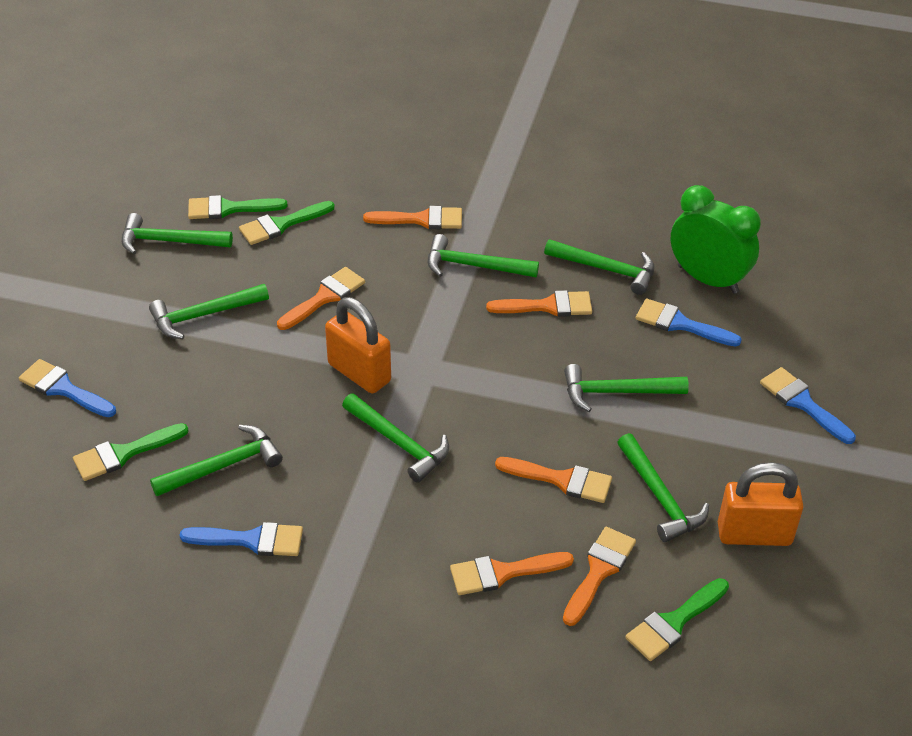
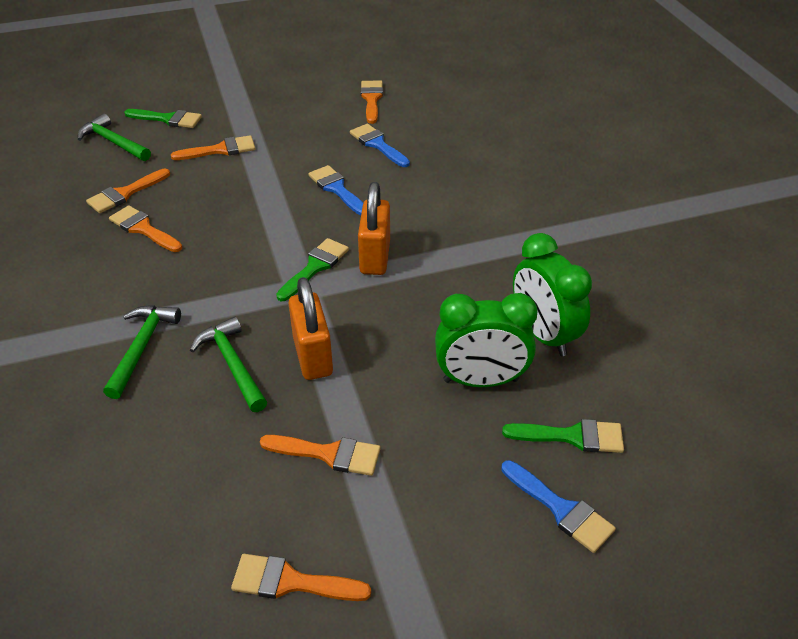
blue brush: [19,359,116,417] [179,522,303,556] [636,298,742,347] [760,367,856,444] = 4 -> [308,165,363,216] [350,124,410,167] [501,460,616,553] = 3
green brush: [73,423,189,481] [188,195,287,219] [239,201,335,245] [625,578,729,661] = 4 -> [124,109,202,128] [276,238,349,301] [502,419,624,453] = 3
green clock: [671,185,761,294] = 1 -> [435,293,538,387] [513,233,592,356] = 2
green hammer: [121,213,233,254] [149,284,269,339] [150,425,283,497] [342,393,449,483] [428,234,539,277] [544,239,654,295] [564,364,689,412] [617,433,709,542] = 8 -> [78,114,151,161] [103,305,181,399] [190,317,267,412] = 3

